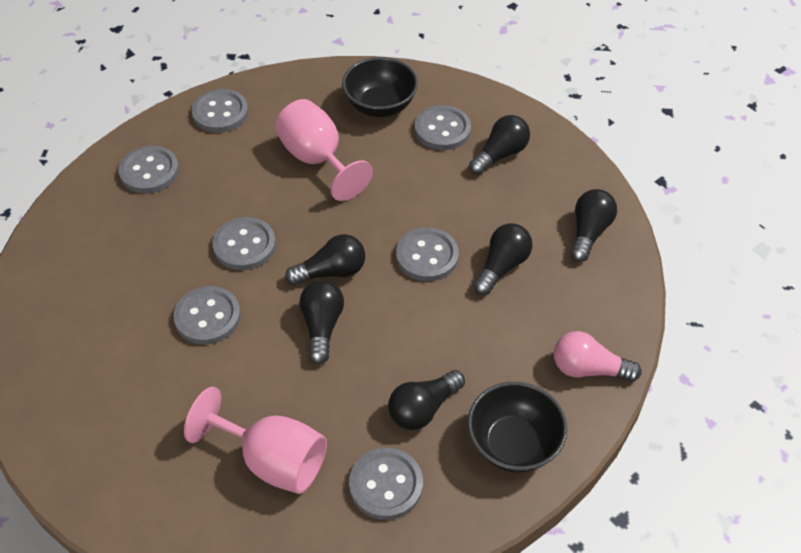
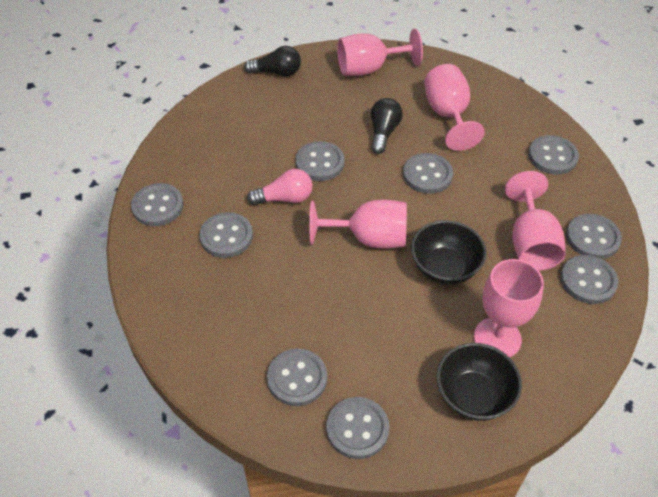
black light bulb: [285,234,365,285] [299,280,344,364] [388,370,465,430] [469,115,530,175] [474,223,533,295] [571,189,617,262] = 6 -> [244,46,301,76] [371,98,403,154] = 2
grey button: [118,146,179,193] [173,286,241,345] [192,89,248,133] [213,217,276,270] [349,448,423,520] [396,227,459,281] [415,105,471,150] = 7 -> [131,183,184,226] [199,212,253,258] [267,349,327,406] [296,141,345,181] [326,397,389,459] [403,153,453,194] [528,135,579,175] [560,255,618,304] [566,214,622,259] = 9
pink goblet: [184,387,327,494] [275,99,373,201] = 2 -> [309,200,407,249] [337,29,423,76] [424,64,485,151] [474,259,544,357] [505,171,566,271] = 5

